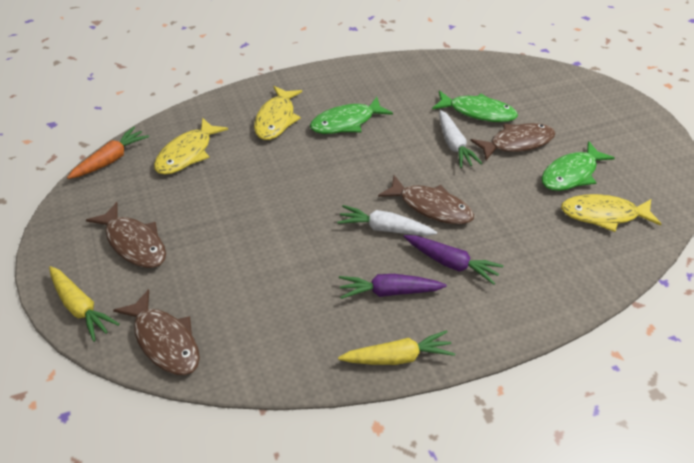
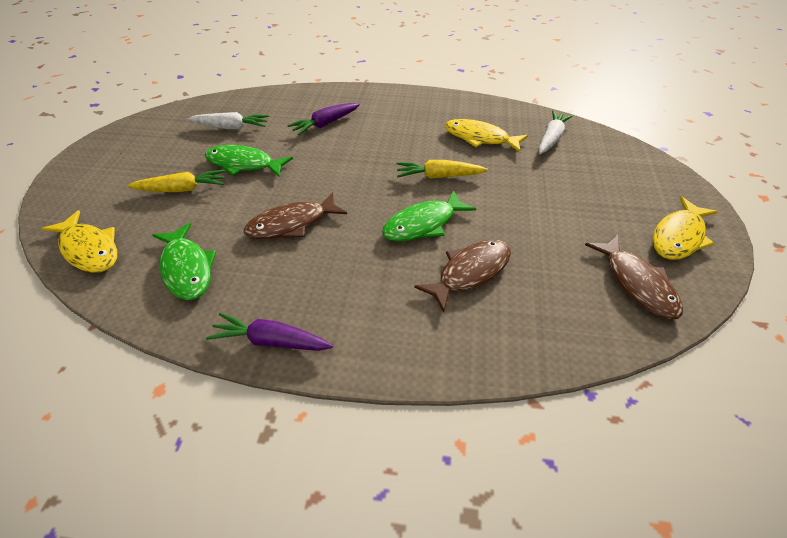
brown fish: [86,202,166,268] [113,289,200,375] [378,175,474,225] [470,123,555,160] = 4 -> [244,192,347,239] [414,240,511,312] [585,235,683,319] = 3
orange carrot: [67,127,149,179] = 1 -> none = 0

